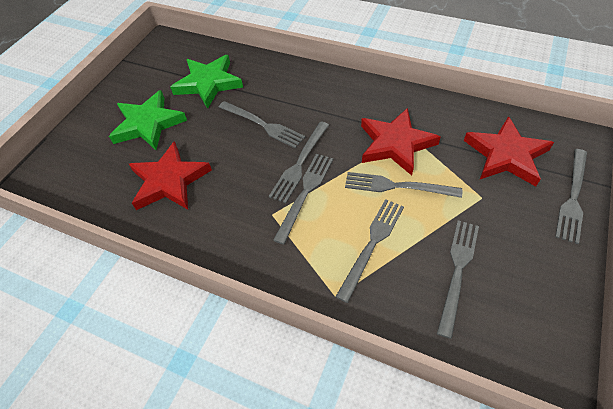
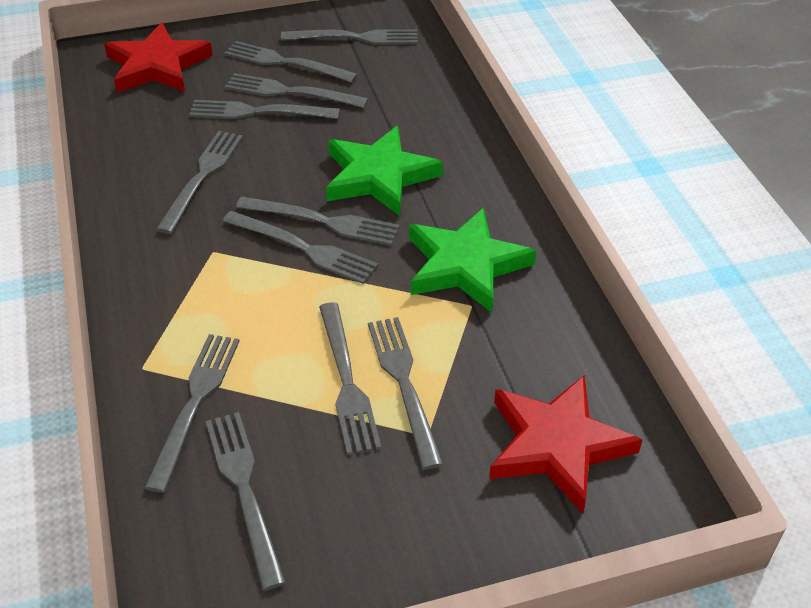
grey fork: [219,101,305,148] [269,121,329,203] [273,154,333,245] [335,199,404,303] [345,172,462,198] [437,221,479,339] [555,149,587,244] = 7 -> [144,334,240,493] [156,131,243,234] [189,100,340,119] [206,412,286,590] [222,211,378,284] [224,41,358,83] [225,73,368,108] [236,196,400,246] [281,29,418,44] [319,302,382,455] [368,317,443,470] = 11
red star: [129,141,212,210] [361,108,441,176] [464,116,554,187] = 3 -> [104,22,213,93] [489,375,643,513] = 2

